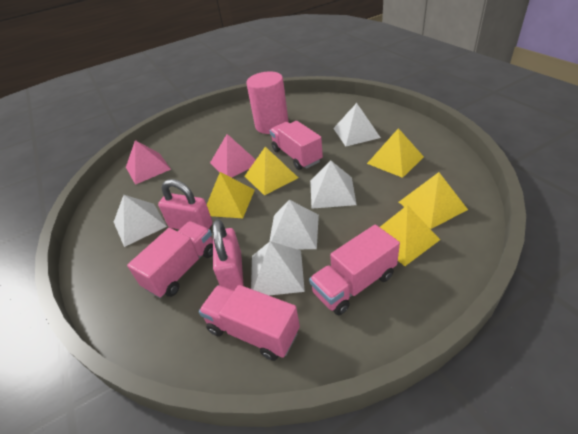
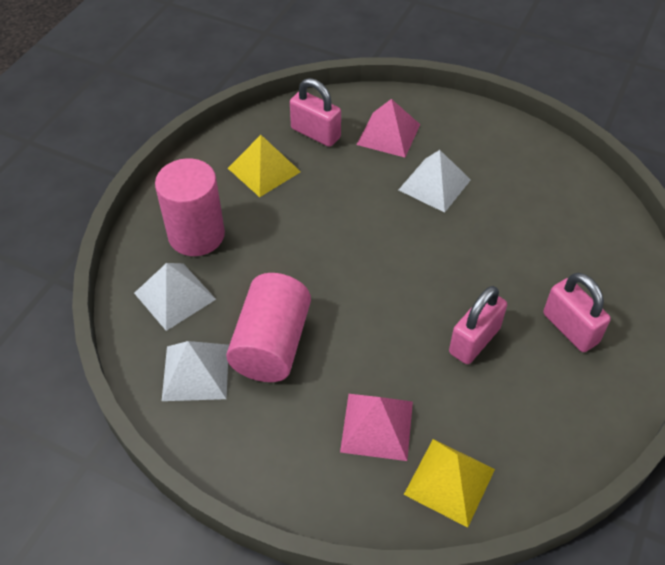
pink cylinder: [246,71,289,134] = 1 -> [155,158,225,256] [226,273,311,382] = 2
pink padlock: [158,179,212,230] [213,219,243,290] = 2 -> [290,78,341,147] [449,286,507,364] [543,273,611,352] = 3
pink truck: [127,221,213,298] [199,285,300,361] [270,121,323,170] [309,225,400,315] = 4 -> none = 0
white pyramid: [114,195,167,247] [251,241,305,296] [269,200,319,249] [310,161,356,209] [333,103,381,146] = 5 -> [134,263,216,331] [162,341,229,401] [399,150,471,213] = 3
yellow pyramid: [207,172,255,218] [245,147,298,196] [367,128,424,178] [380,205,440,266] [399,172,468,229] = 5 -> [228,135,301,197] [404,439,495,528] = 2

